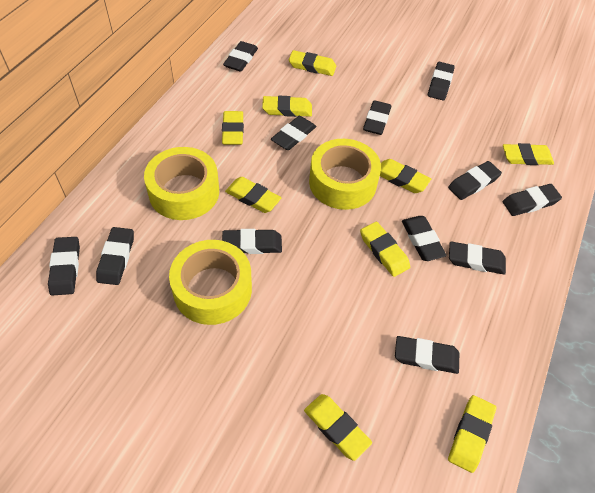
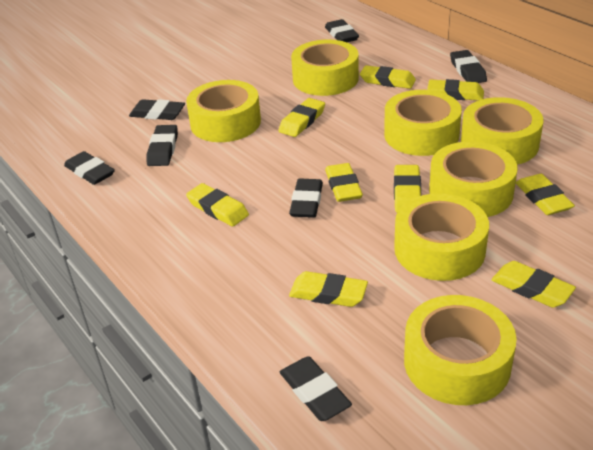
black eraser: [48,237,80,295] [96,227,134,285] [222,229,282,254] [223,41,258,72] [271,116,316,150] [363,100,391,135] [395,336,459,374] [402,216,447,261] [428,62,455,101] [448,161,502,200] [449,241,506,275] [503,184,562,216] = 12 -> [64,151,115,185] [129,99,185,120] [146,125,178,166] [280,356,352,421] [289,179,323,218] [325,19,359,42] [450,50,487,83] = 7
yellow tape: [144,147,219,220] [169,240,252,325] [309,139,381,210] = 3 -> [186,80,261,142] [291,40,359,96] [384,90,462,156] [394,193,489,281] [404,295,517,405] [429,141,518,217] [461,97,544,165] = 7

